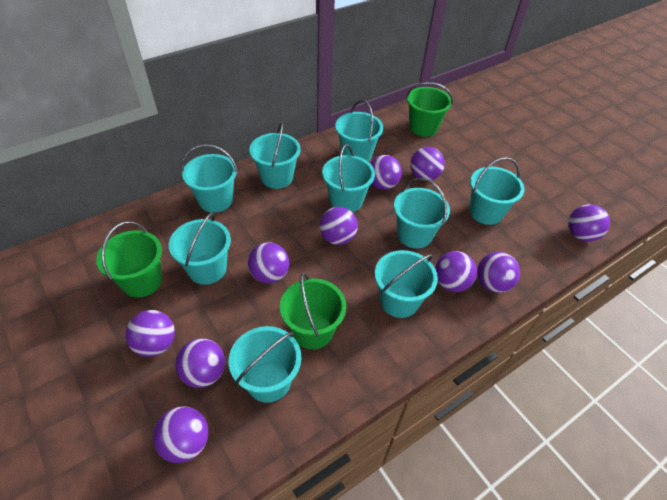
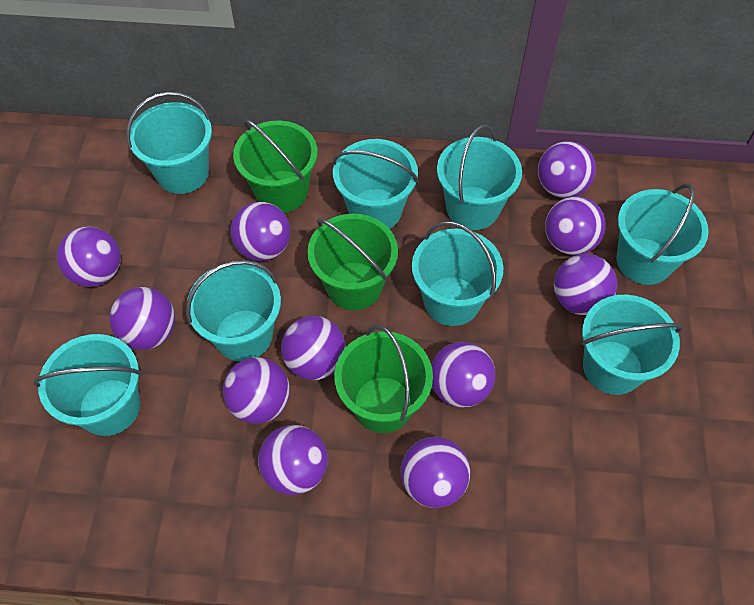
purple ball: [125,310,175,357] [153,407,209,463] [175,339,225,388] [248,242,289,283] [319,207,358,245] [370,155,402,190] [410,147,445,180] [435,251,477,292] [477,252,520,293] [568,204,610,242] = 10 -> [57,227,121,287] [109,287,175,350] [223,357,290,424] [231,202,290,261] [258,425,328,495] [281,316,346,380] [401,437,470,508] [431,342,495,408] [538,141,596,198] [545,196,606,255] [554,254,617,315] = 11
turquoise bucket: [169,212,231,285] [181,144,238,213] [229,326,301,403] [249,122,300,189] [322,144,375,212] [335,100,383,162] [375,250,438,318] [394,178,450,249] [469,157,525,225] = 9 -> [34,334,141,436] [126,92,212,194] [186,260,281,361] [333,139,419,229] [412,221,504,326] [437,124,522,230] [582,295,683,395] [616,184,709,285] = 8

